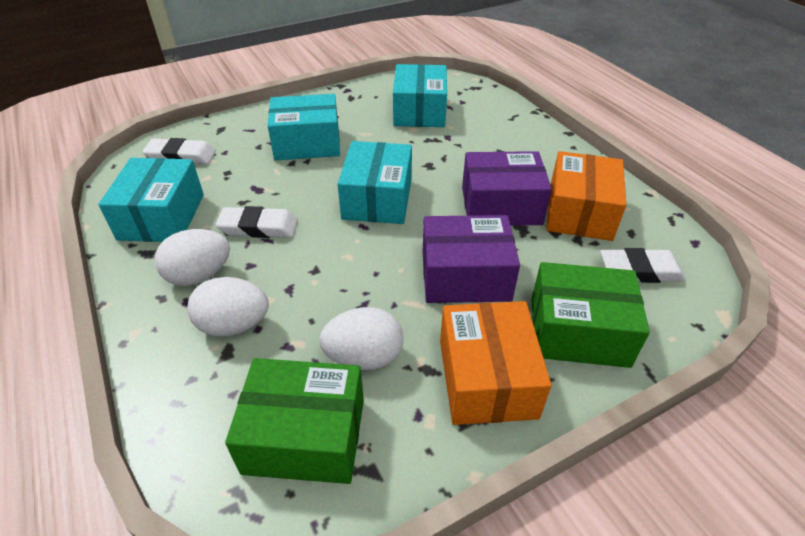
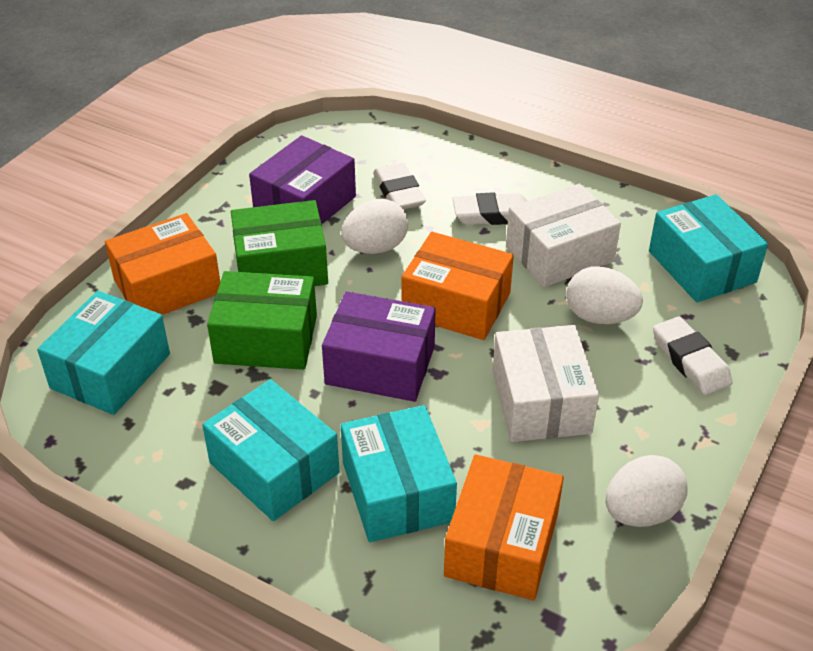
orange box: [440,301,552,425] [546,151,626,241] = 2 -> [105,213,220,315] [402,232,514,340] [444,454,564,600] = 3
white box: none = 0 -> [492,325,599,442] [506,184,621,287] = 2

